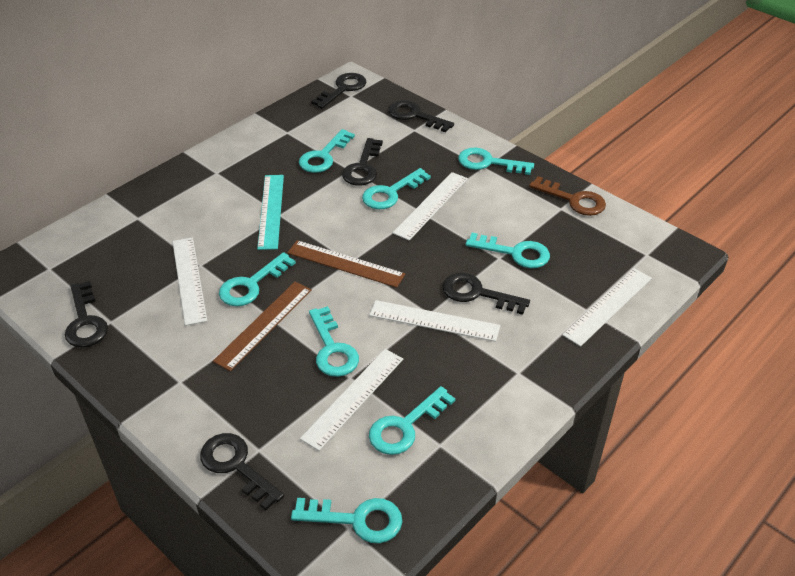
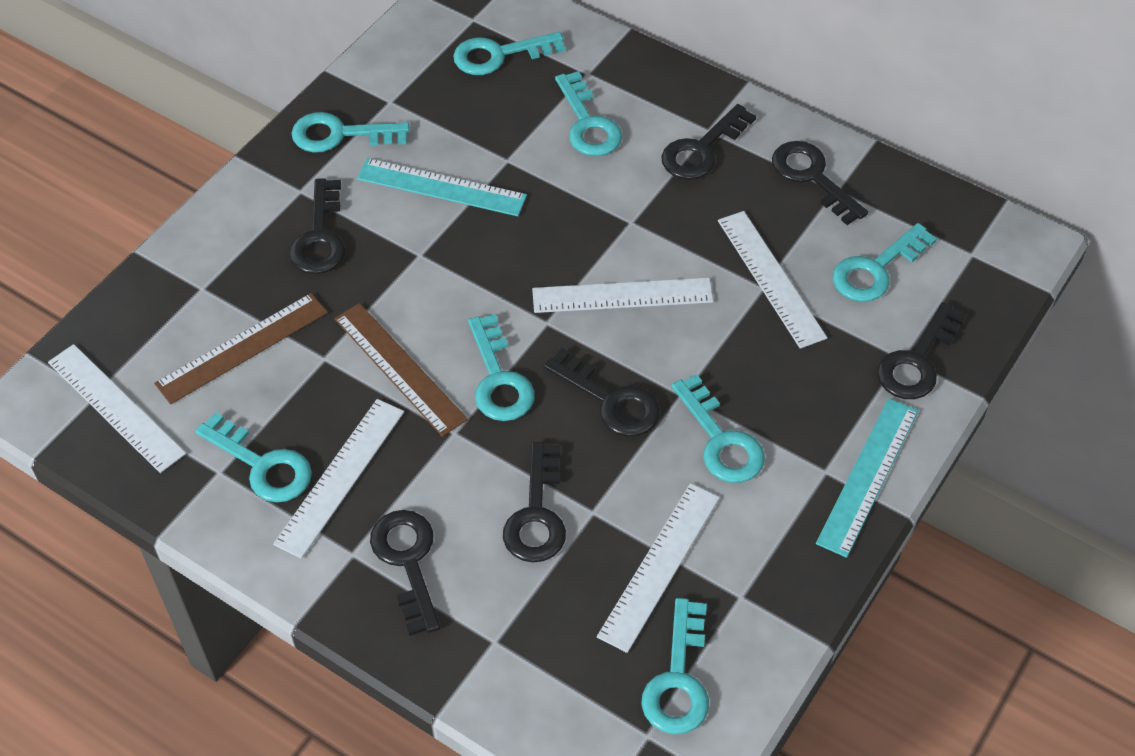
black key: [65,281,108,348] [200,433,284,510] [311,73,366,109] [342,138,383,186] [388,100,454,132] [442,273,530,315] = 6 -> [289,178,345,274] [370,510,440,636] [503,442,566,563] [543,348,660,437] [662,104,756,180] [772,141,868,225] [877,302,966,399] = 7
brown key: [529,176,606,216] = 1 -> none = 0
turquoise ruler: [257,175,284,250] = 1 -> [357,158,527,216] [816,398,918,558] = 2

